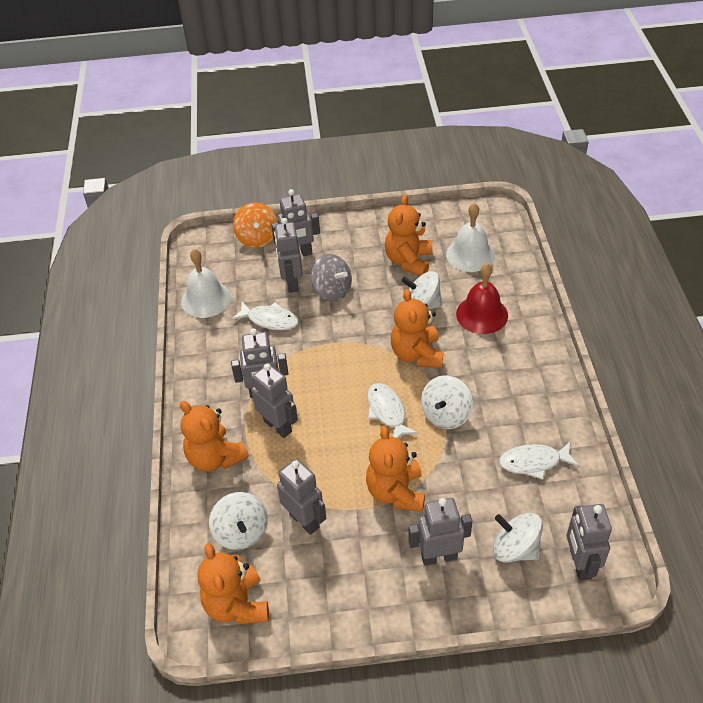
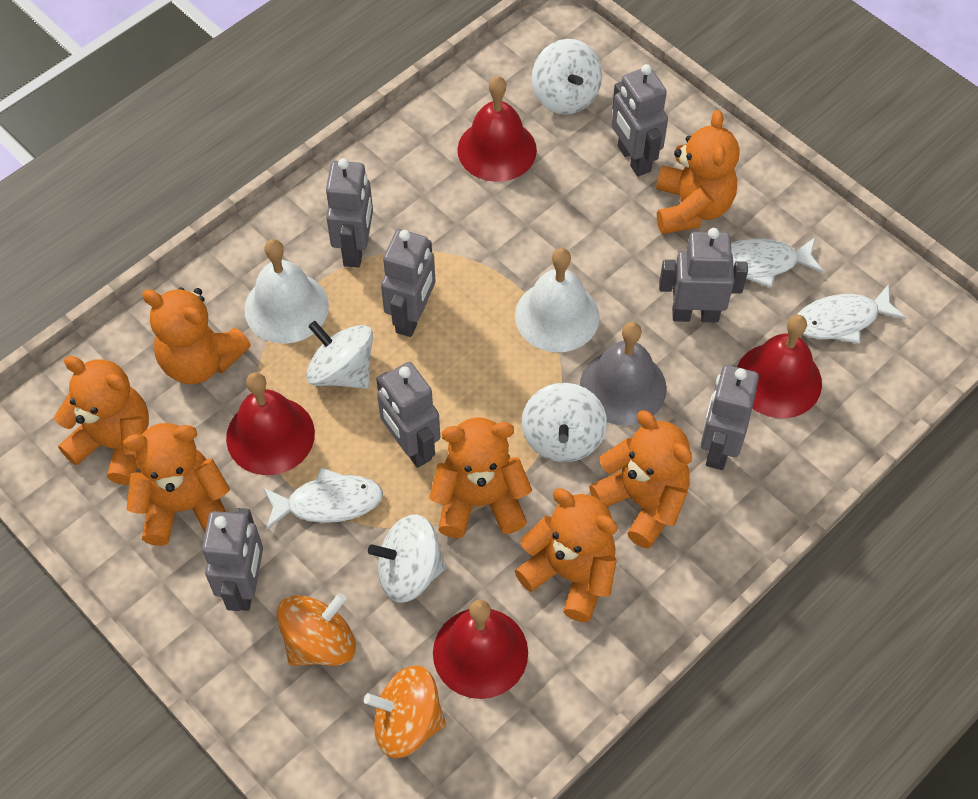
grey bell: none = 0 -> [580,322,667,426] = 1
grey spinning top: [311,254,352,301] = 1 -> none = 0
orange spinning top: [233,202,278,248] = 1 -> [277,593,356,666] [364,665,446,758] = 2
orange teddy bear: [180,401,249,471] [197,543,269,625] [366,426,425,512] [385,195,433,276] [391,289,443,368] = 5 -> [54,356,149,485] [123,423,230,546] [142,287,251,384] [429,417,532,538] [515,488,618,622] [589,410,692,549] [656,110,740,234] = 7
red bell: [456,263,508,334] = 1 -> [226,372,315,475] [433,600,528,699] [458,76,537,182] [737,315,822,418] = 4

